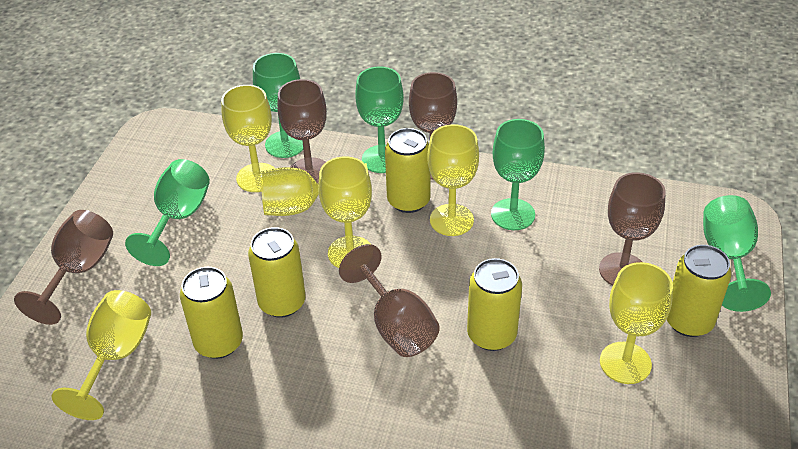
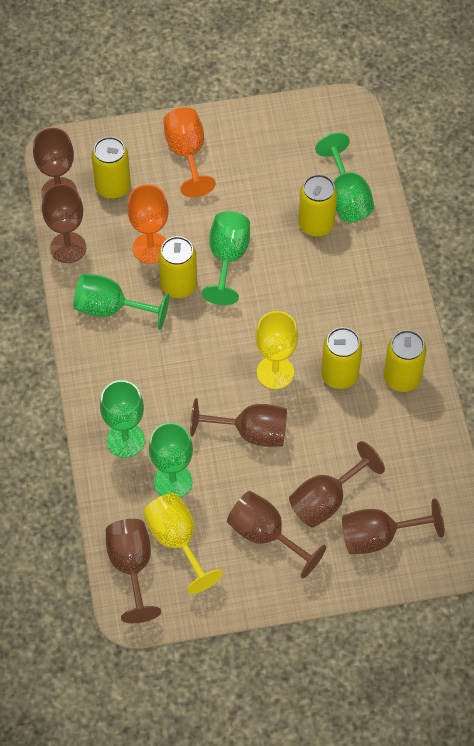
brown goblet: [14,210,113,325] [277,79,327,184] [339,244,440,357] [409,72,457,180] [599,172,666,285] = 5 -> [33,128,77,198] [42,184,86,263] [106,519,161,623] [190,398,287,447] [227,491,326,579] [289,441,385,528] [342,498,444,554] = 7
orange goblet: none = 0 -> [127,184,168,264] [163,107,216,197] = 2
yellow goblet: [51,290,151,420] [221,85,275,192] [261,163,370,216] [318,156,372,268] [427,124,479,236] [600,262,673,384] = 6 -> [143,493,223,594] [255,311,298,389] = 2

